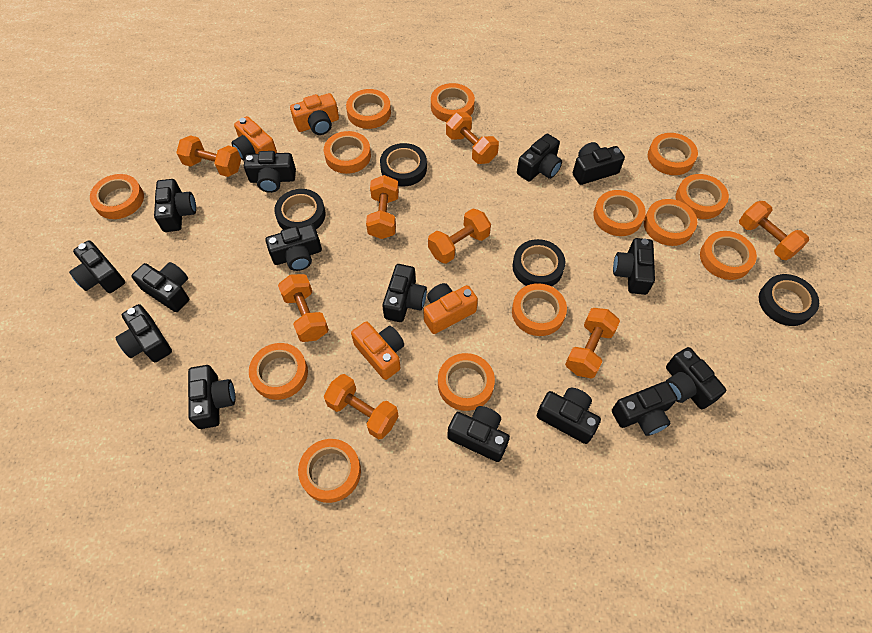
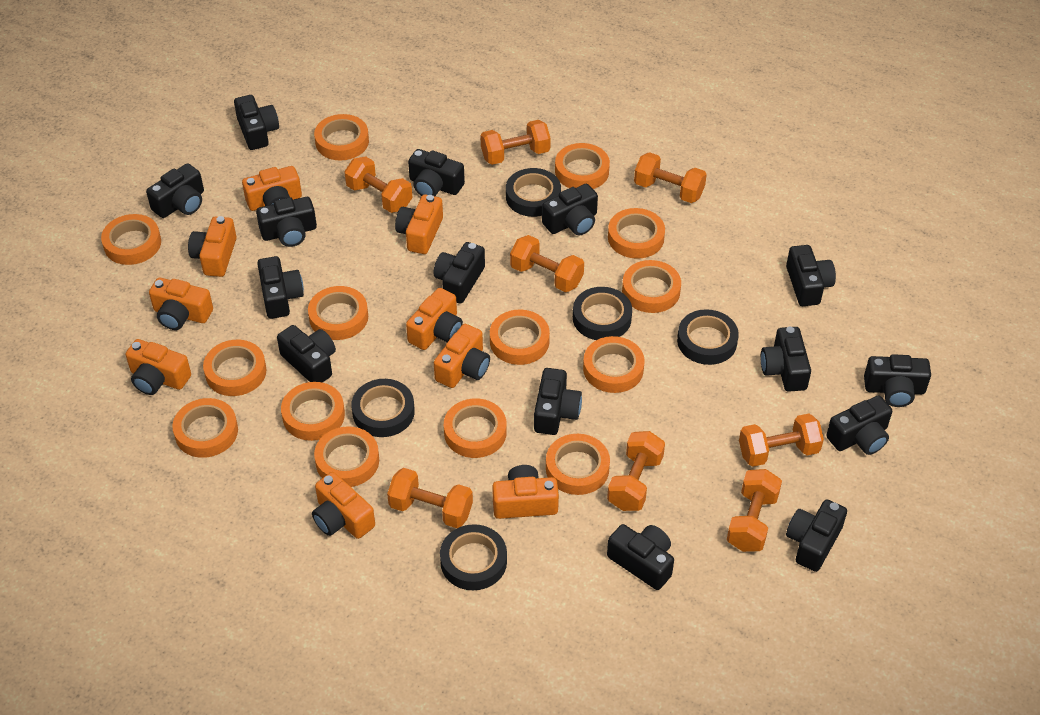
black tape: [274,189,326,230] [380,143,427,186] [513,239,566,286] [759,274,819,326] = 4 -> [351,379,415,437] [440,524,507,590] [506,168,561,217] [573,287,632,340] [677,309,739,365] = 5
orange camera: [231,116,277,161] [290,93,339,135] [351,321,404,380] [423,283,478,334] = 4 -> [125,339,191,395] [149,278,213,330] [188,216,237,277] [242,166,302,211] [312,472,375,539] [395,194,443,254] [406,288,463,350] [434,324,490,388] [492,465,559,519] = 9
orange tape: [90,174,144,219] [249,343,308,400] [298,439,361,503] [324,131,371,174] [346,89,391,129] [431,83,475,122] [438,353,495,411] [512,283,567,336] [593,190,646,236] [644,199,697,246] [648,133,698,175] [676,174,729,219] [700,231,757,280] = 13 -> [101,214,161,265] [172,398,238,458] [203,340,267,396] [281,382,345,441] [308,286,368,340] [314,114,369,160] [314,426,379,487] [444,399,507,458] [490,310,550,365] [546,434,610,495] [555,143,610,189] [583,336,645,393] [608,208,665,259] [622,260,681,313] = 14

